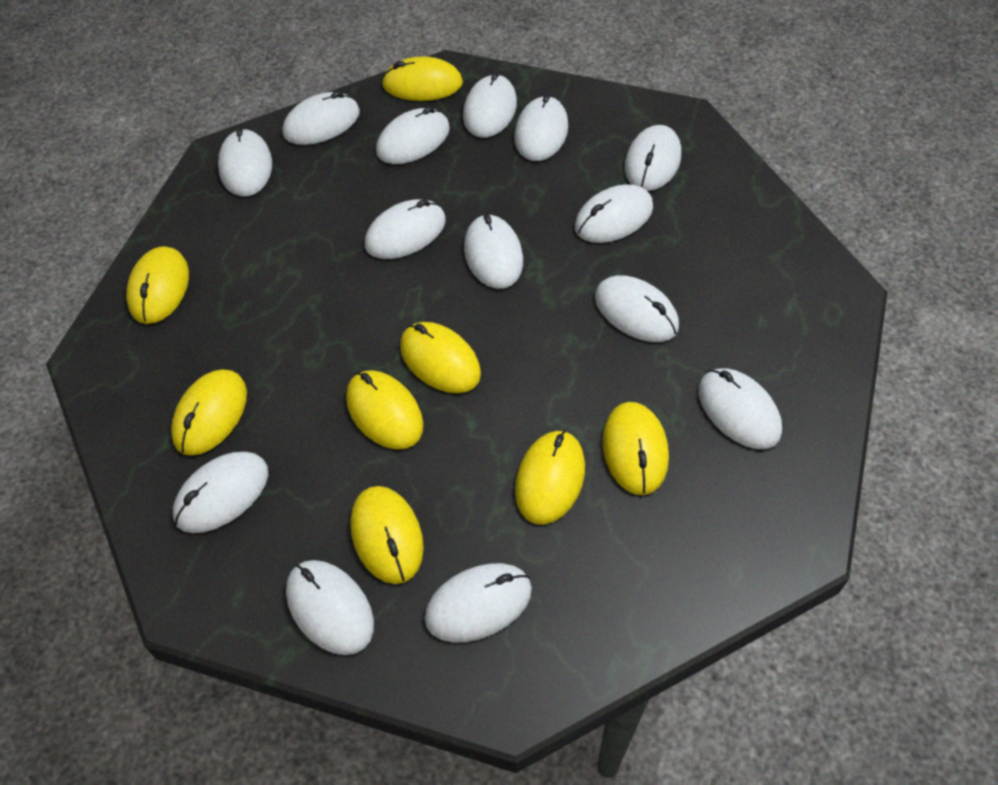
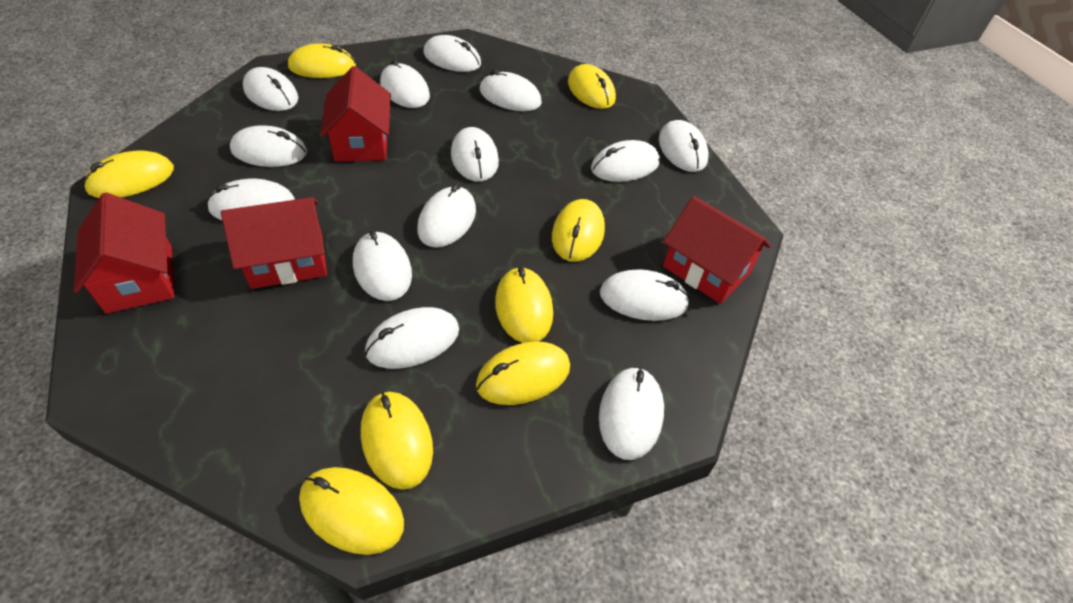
red house: none = 0 -> [74,193,174,314] [221,197,327,289] [320,66,391,162] [663,196,771,304] = 4

